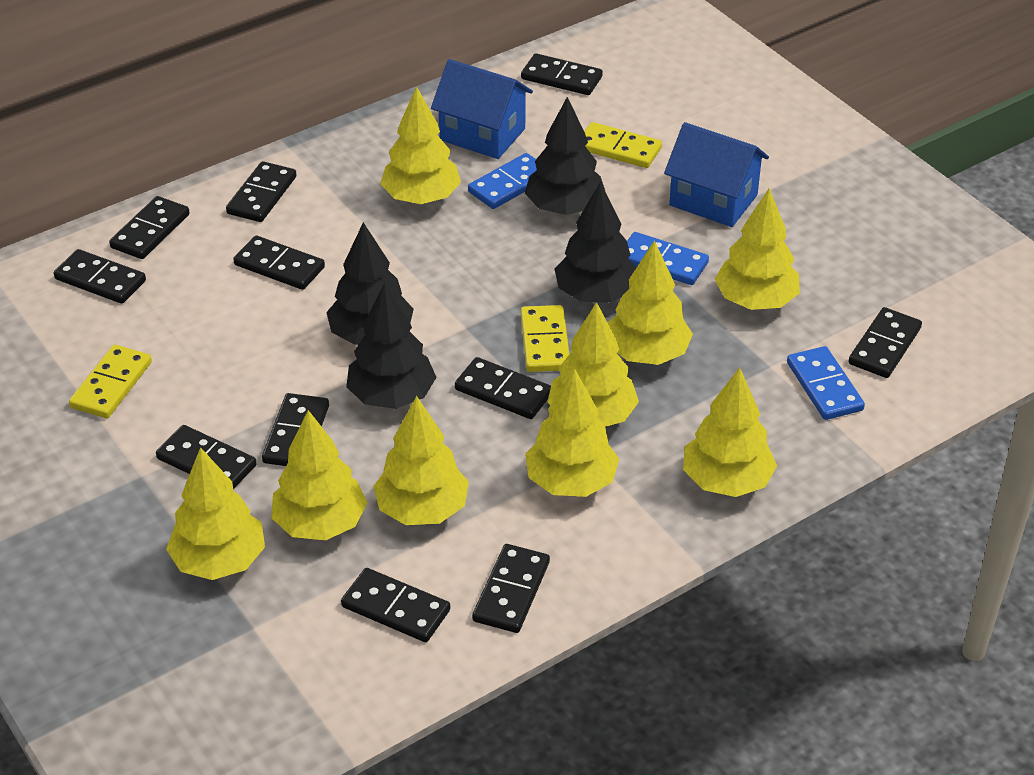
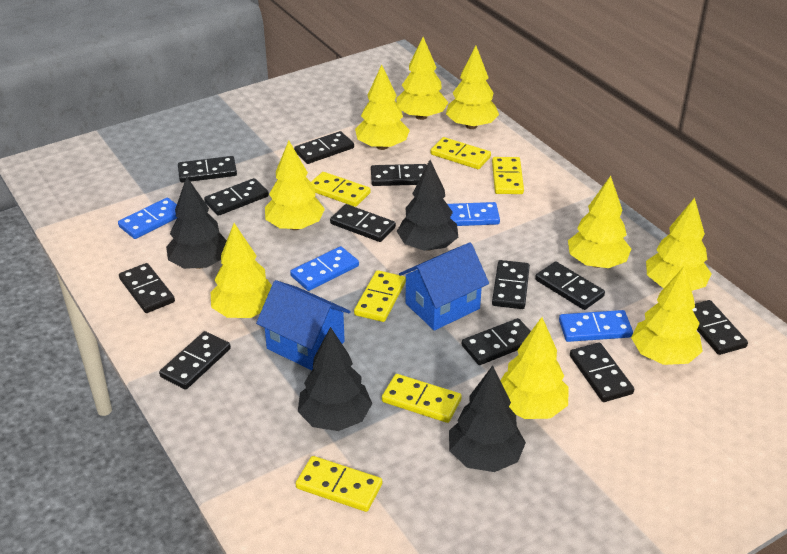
black domino: [54,249,146,304] [109,196,190,259] [156,425,257,489] [226,161,296,222] [233,236,325,290] [262,393,329,466] [341,568,450,642] [455,357,551,419] [472,544,550,633] [521,53,603,95] [848,307,922,378] = 11 -> [119,263,175,313] [159,331,231,390] [178,156,237,183] [204,178,269,216] [294,131,354,164] [330,204,396,242] [371,164,427,186] [462,318,531,365] [492,260,530,309] [535,261,605,310] [570,342,634,402] [692,300,748,355] = 12
blue domino: [468,153,537,209] [627,232,709,285] [787,346,865,420] = 3 -> [118,198,178,239] [290,246,359,291] [447,202,500,226] [559,310,633,342] = 4
yellow domino: [69,345,152,418] [521,305,569,372] [584,122,662,168] = 3 -> [296,456,382,512] [311,172,371,207] [354,270,406,322] [382,374,462,423] [430,137,491,169] [492,157,524,194] = 6

